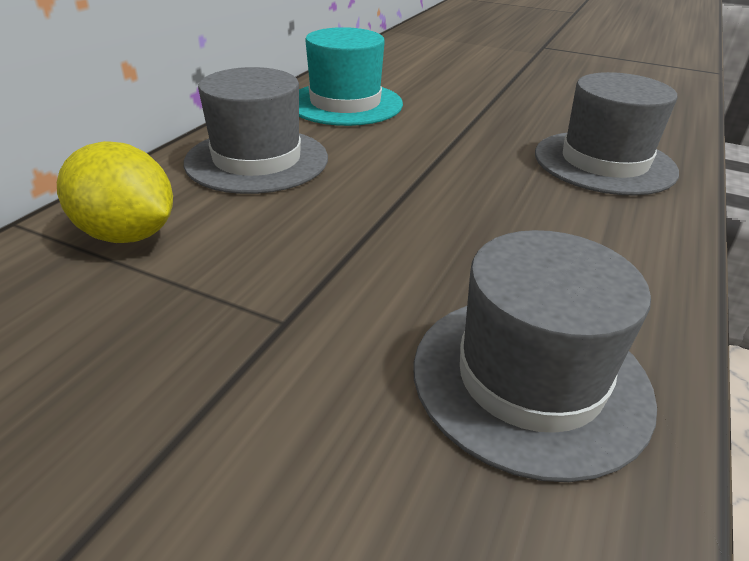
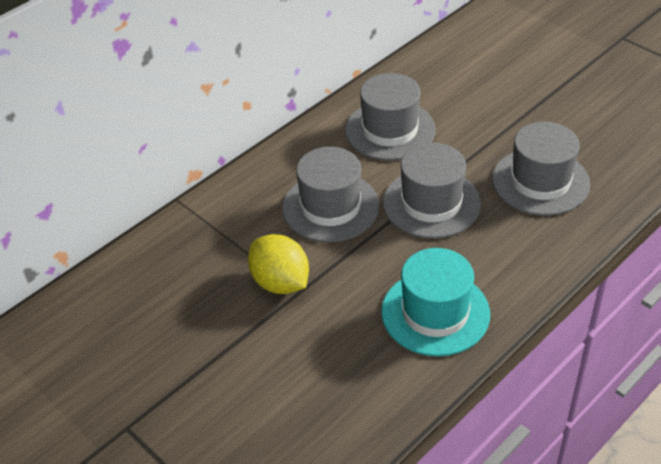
grey hat: [184,67,328,194] [413,230,657,482] [535,72,679,195] = 3 -> [282,147,380,242] [345,73,436,160] [383,143,481,239] [492,122,590,216] = 4

